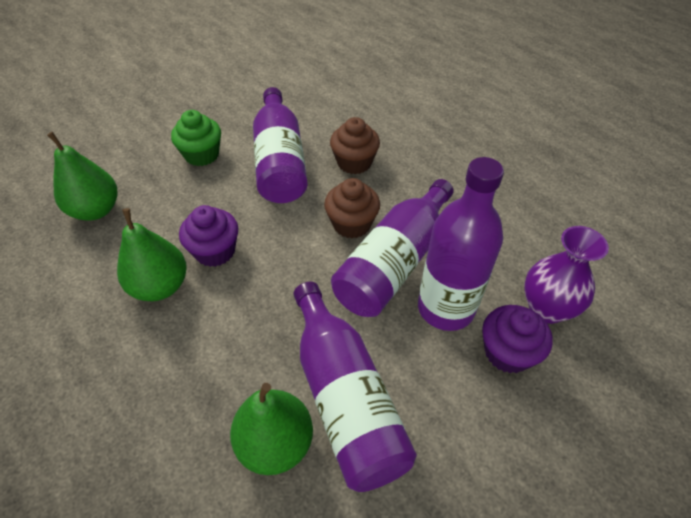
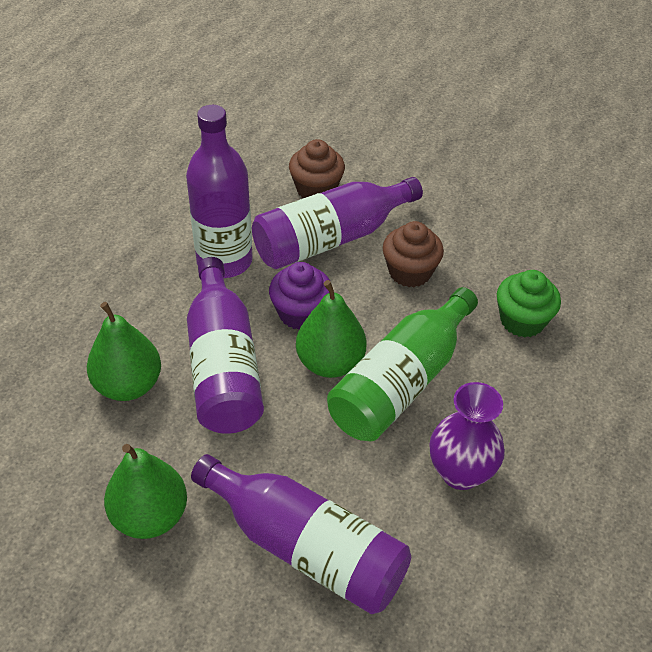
green bottle: none = 0 -> [327,287,478,441] = 1
purple cupcake: [179,205,238,267] [482,305,553,373] = 2 -> [269,262,329,330] = 1

